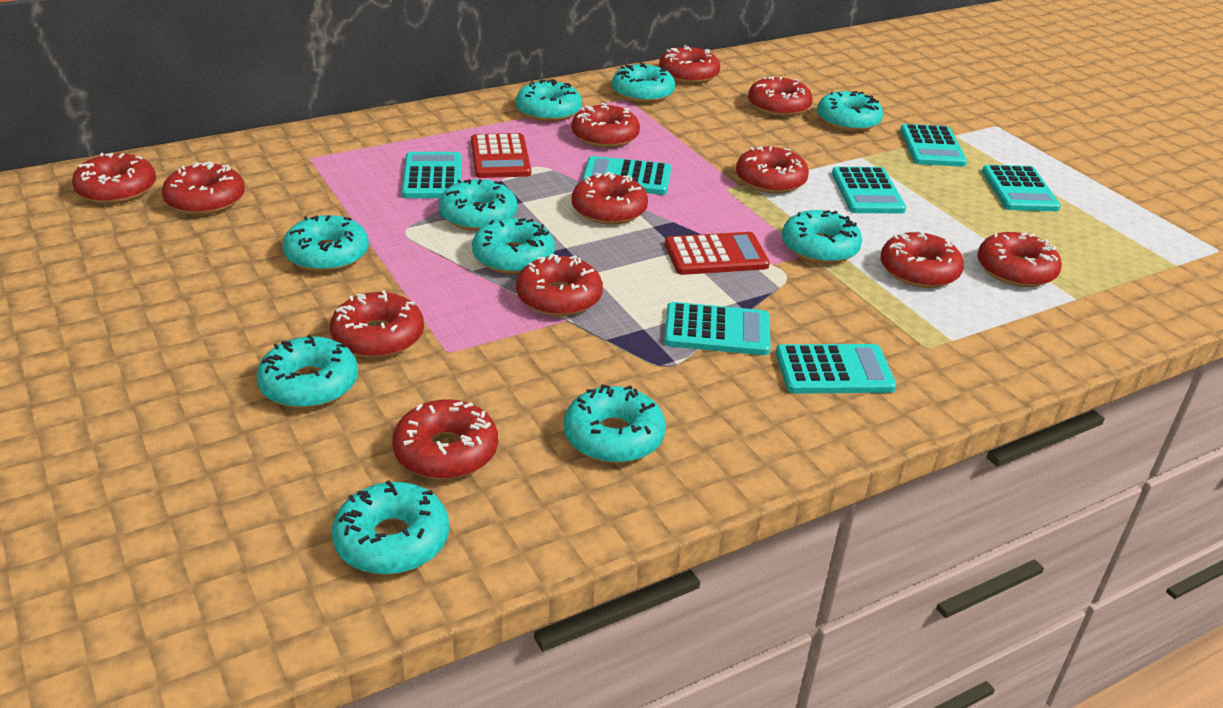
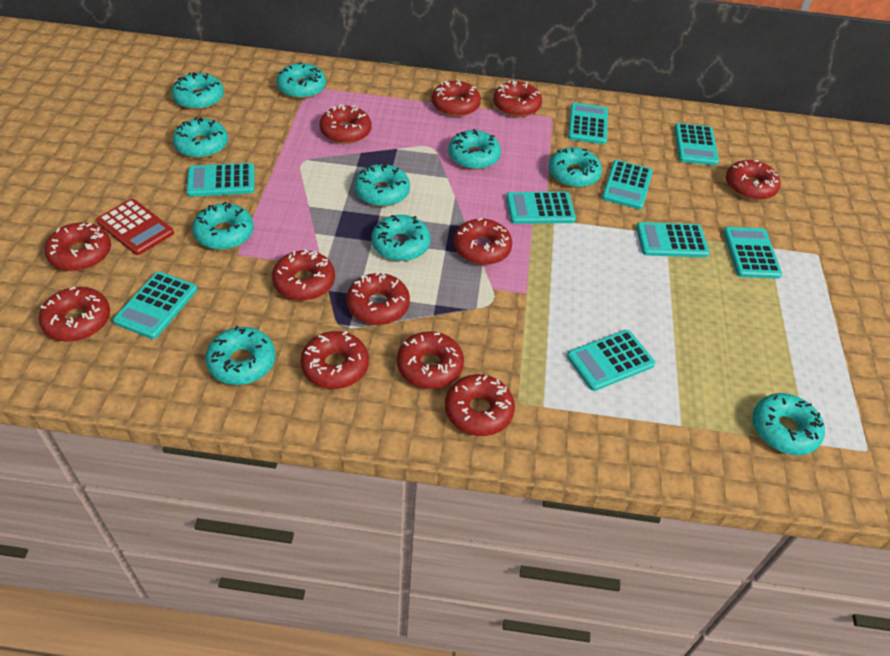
red calculator: [471,133,531,178] [665,232,770,275] = 2 -> [96,199,174,255] = 1
turquoise calculator: [402,152,462,198] [582,156,671,195] [664,302,771,355] [776,344,896,394] [832,167,906,213] [900,124,967,167] [982,165,1061,211] = 7 -> [113,271,197,339] [186,163,255,197] [506,192,576,224] [567,330,655,391] [568,103,608,144] [602,160,653,209] [636,222,710,257] [674,123,719,166] [723,227,782,279] = 9

